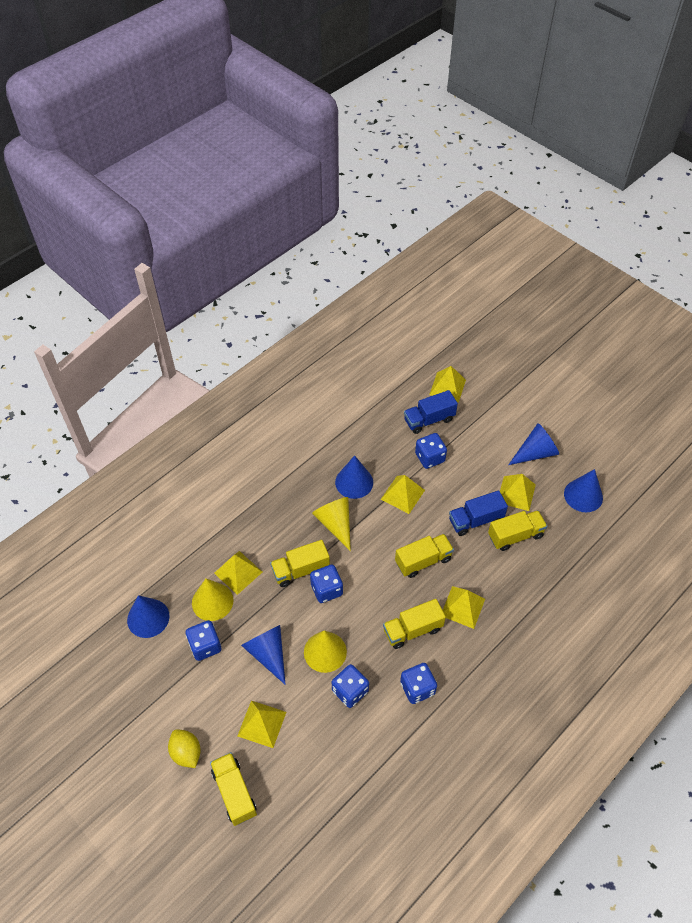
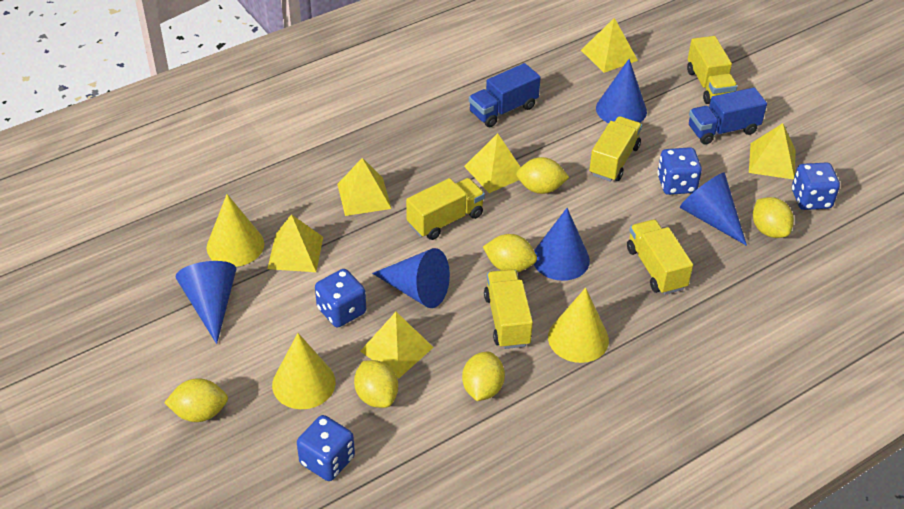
blue dice: [186,620,222,661] [310,564,343,603] [332,664,369,708] [400,663,437,704] [415,433,447,469] = 5 -> [297,415,355,481] [315,269,366,327] [657,147,702,195] [792,162,840,210] = 4
yellow lemon: [168,729,201,768] = 1 -> [164,378,228,422] [354,360,398,408] [462,352,505,401] [483,234,537,272] [516,157,569,194] [753,197,794,238] = 6

